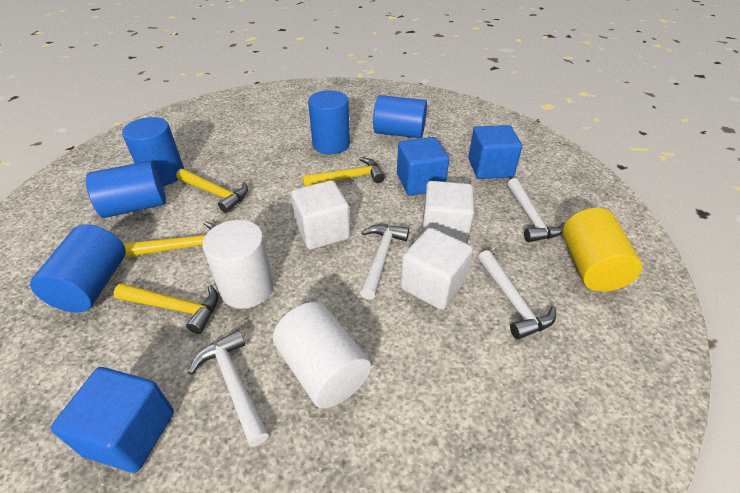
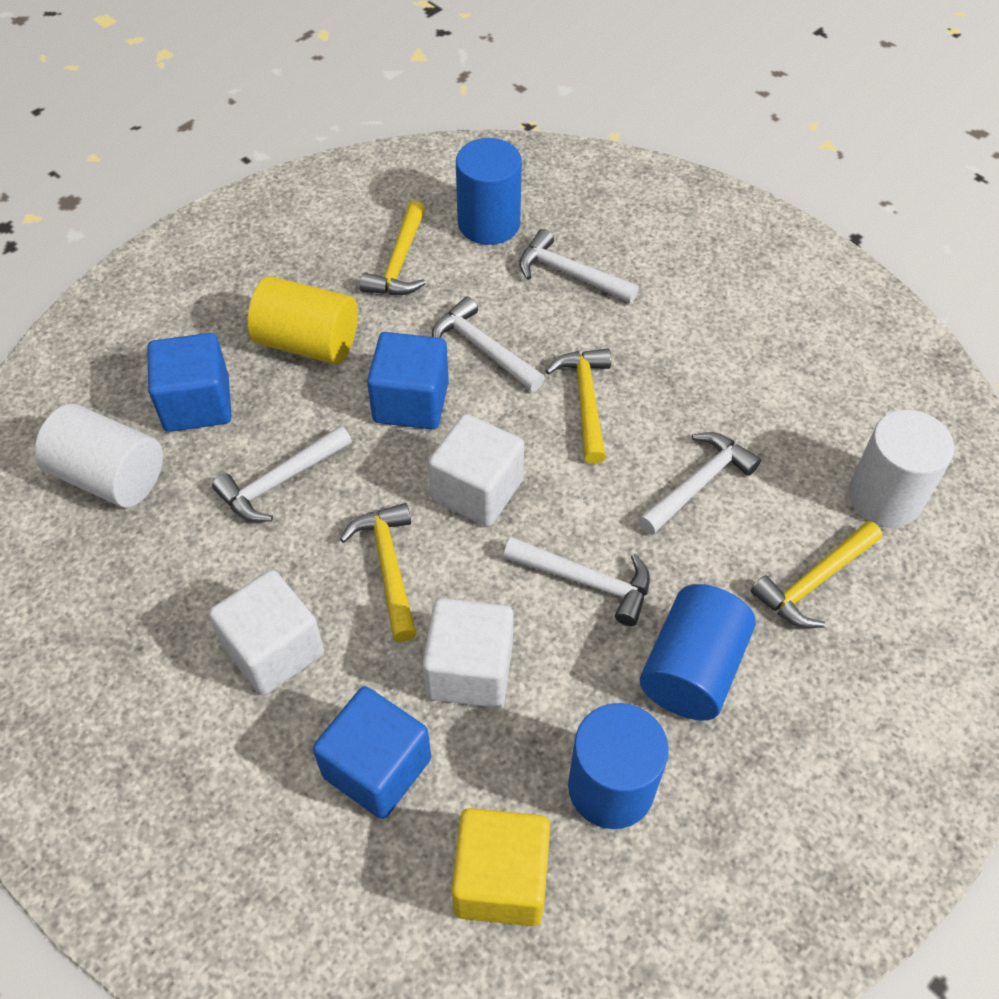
blue cylinder: [30,224,126,313] [86,161,166,218] [122,117,184,186] [308,90,350,154] [373,95,427,138] = 5 -> [456,138,522,245] [568,703,669,829] [640,584,756,721] = 3
white hammer: [188,330,269,447] [360,224,409,300] [478,250,556,340] [507,178,565,242] = 4 -> [212,425,352,522] [432,296,545,392] [503,537,650,626] [519,229,639,303] [638,432,761,535] = 5
yellow cube: none = 0 -> [451,808,550,926] = 1

